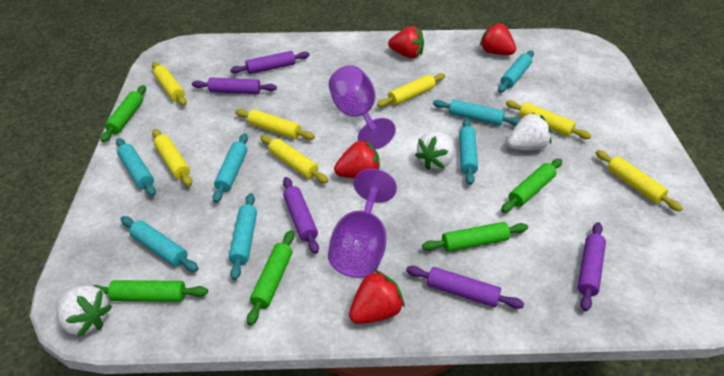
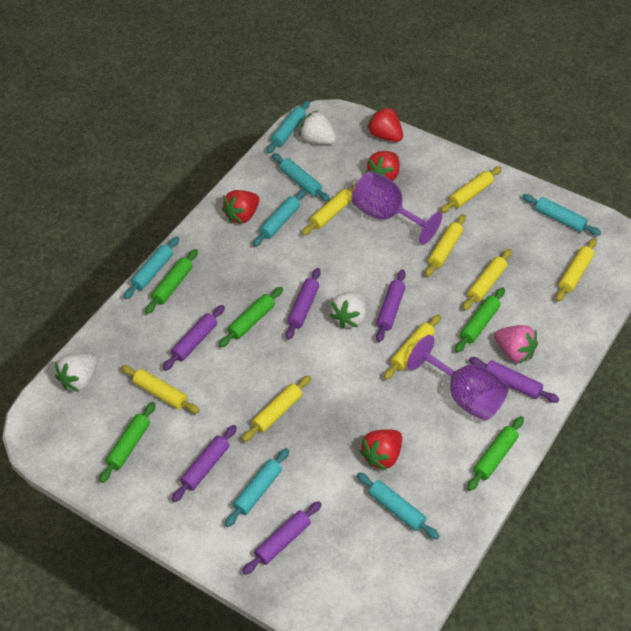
pink strawberry: none = 0 -> [494,325,538,363] = 1
purple rolling pin: [192,77,277,94] [230,51,310,74] [283,177,319,254] [406,266,524,309] [578,222,606,311] = 5 -> [163,305,225,371] [172,425,237,502] [242,501,322,575] [286,268,321,340] [376,269,406,342] [469,357,559,403] = 6
yellow rolling pin: [152,62,187,106] [152,129,192,186] [235,109,315,140] [260,135,328,183] [377,73,445,107] [506,100,591,139] [596,150,683,212] = 7 -> [121,365,200,413] [242,375,311,442] [302,183,357,235] [384,314,441,380] [425,214,466,277] [440,167,502,213] [462,249,512,310] [556,238,597,301] = 8

